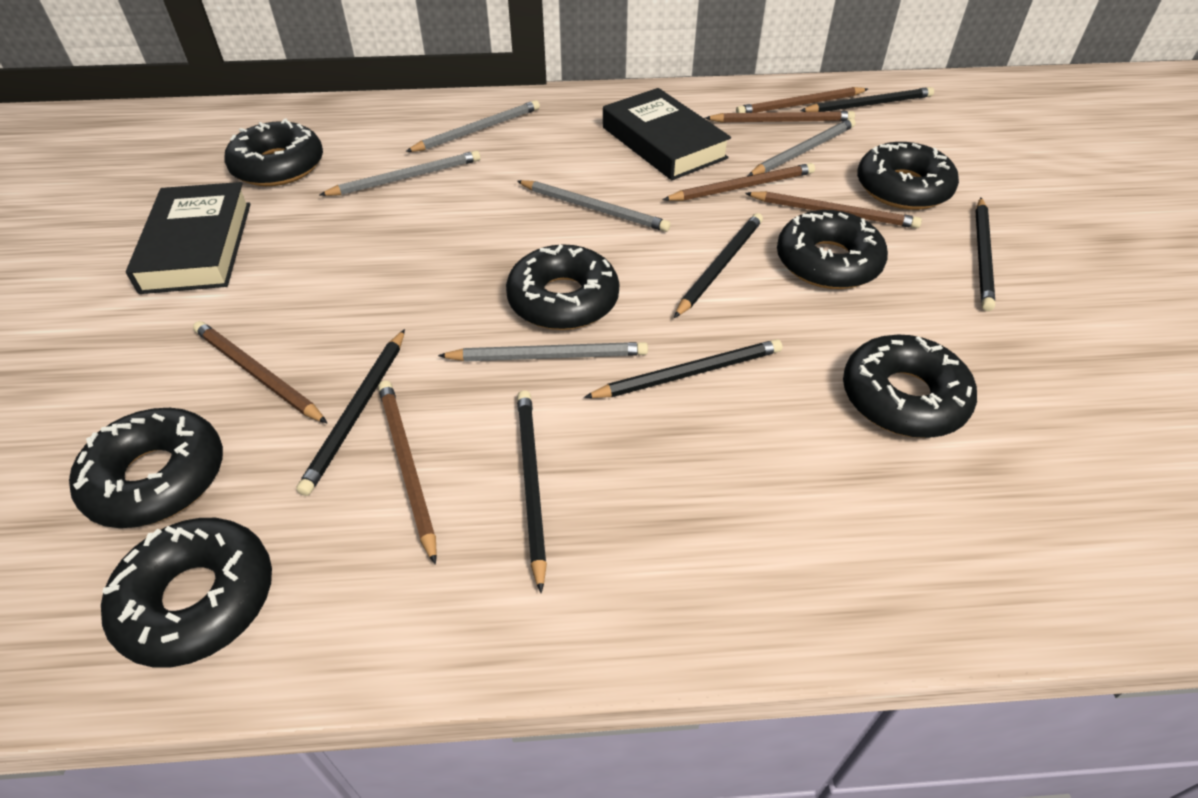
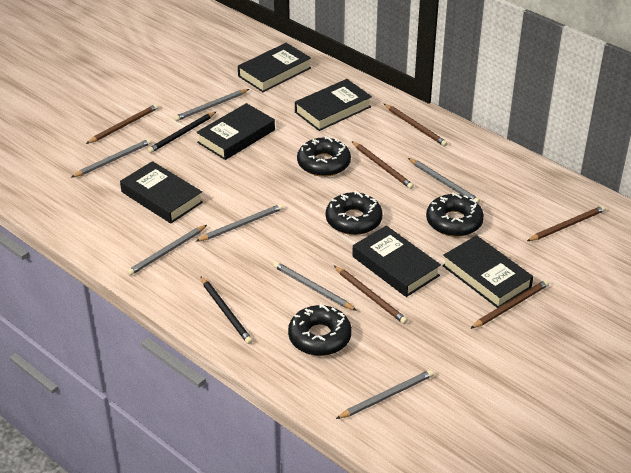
black book: [126,182,251,294] [603,88,731,180] = 2 -> [120,161,203,223] [196,103,275,160] [238,43,311,92] [295,79,372,131] [352,226,441,297] [442,235,533,308] = 6
black donut: [69,408,223,528] [101,518,272,667] [225,118,323,186] [506,244,619,330] [777,210,888,289] [843,335,977,438] [857,142,959,210] = 7 -> [288,303,352,356] [297,136,351,177] [326,191,383,235] [426,192,484,237] = 4
black pencil: [296,329,405,496] [517,390,547,593] [584,339,782,398] [674,213,763,318] [800,87,934,112] [975,198,995,311] = 6 -> [148,112,216,153] [200,276,253,344] = 2
grey pencil: [319,150,481,196] [405,100,540,152] [438,342,648,362] [517,180,671,232] [748,118,856,176] = 5 -> [71,139,152,178] [127,225,207,275] [174,89,249,121] [196,204,283,241] [273,262,357,311] [336,370,434,419] [408,158,480,203] = 7

